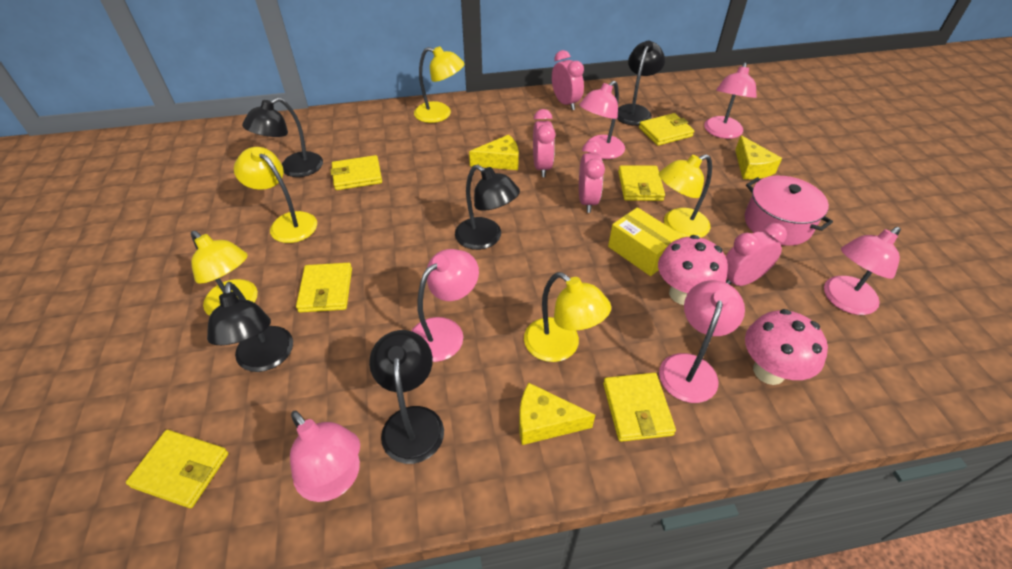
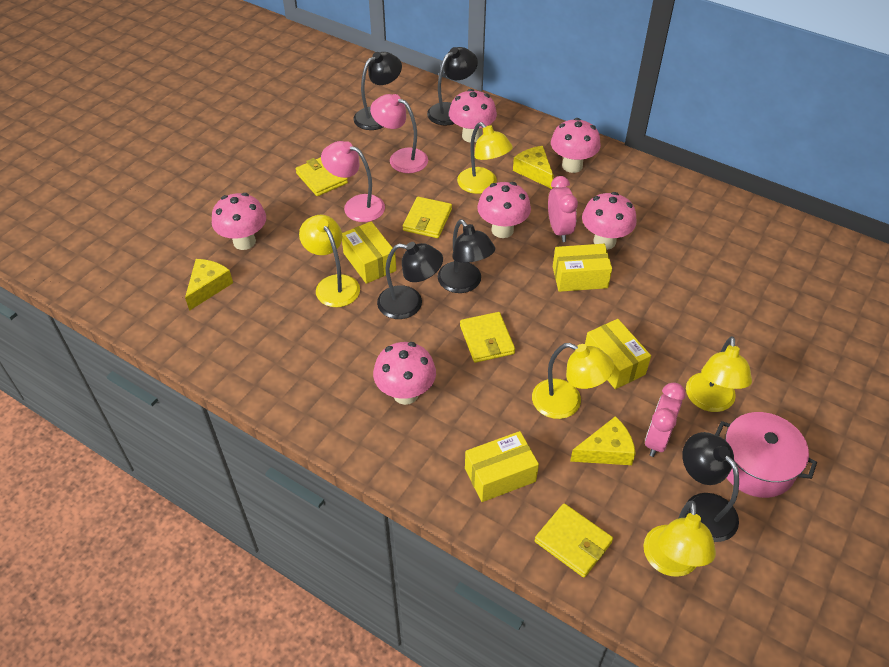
pink clock: [533,109,556,177] [552,50,584,110] [579,141,605,213] [725,223,787,286] = 4 -> [548,176,578,242] [645,383,686,457] = 2
pink lamp: [290,411,360,502] [412,249,479,362] [579,81,625,159] [659,280,745,403] [704,62,757,139] [824,227,901,315] = 6 -> [321,141,385,222] [370,94,428,173] = 2
pink mushroom: [658,235,728,305] [745,309,828,385] = 2 -> [212,193,266,250] [373,342,436,405] [449,89,497,142] [477,182,531,238] [551,118,601,173] [582,192,637,250] = 6
yellow box: [608,207,682,276] = 1 -> [342,221,396,284] [465,431,539,502] [553,244,612,292] [585,319,651,389] = 4
yellow wallet: [126,430,229,508] [296,263,352,313] [330,155,382,190] [603,373,676,442] [618,165,665,201] [639,113,694,146] = 6 -> [296,157,348,196] [403,197,452,238] [460,312,515,363] [535,503,613,578] = 4

